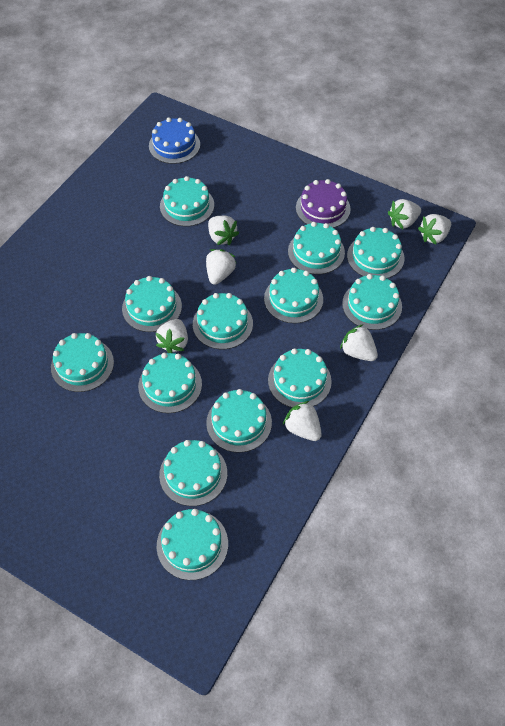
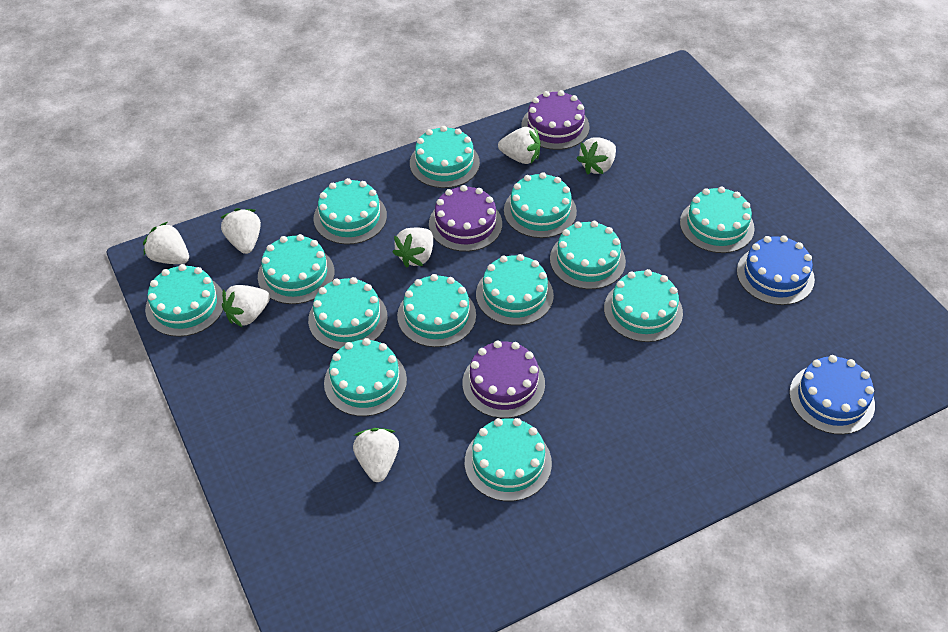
blue cake: [149,118,200,164] = 1 -> [737,235,815,305] [789,355,875,435] = 2
purple cake: [296,179,351,228] = 1 -> [429,185,502,252] [462,340,545,418] [522,90,590,150] = 3

